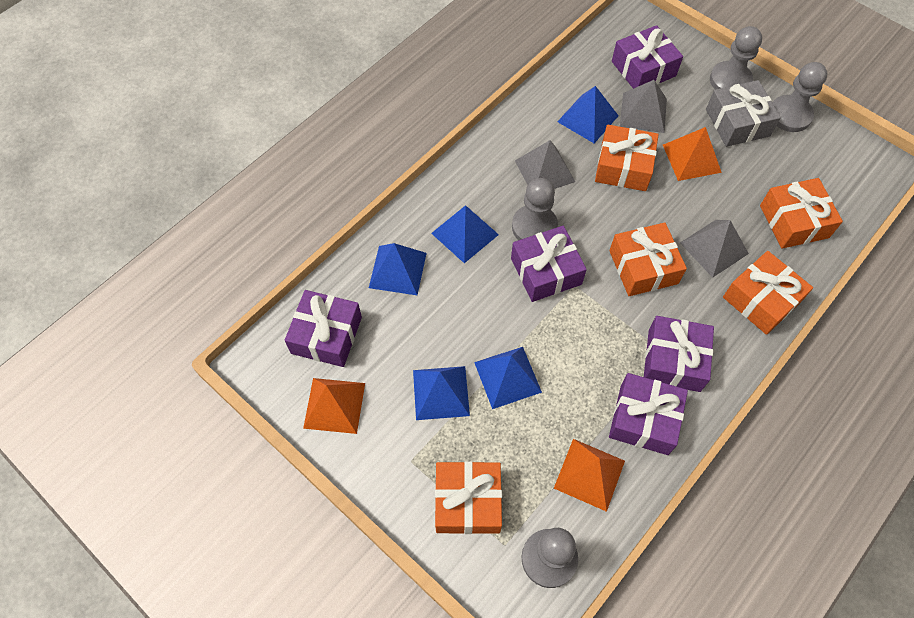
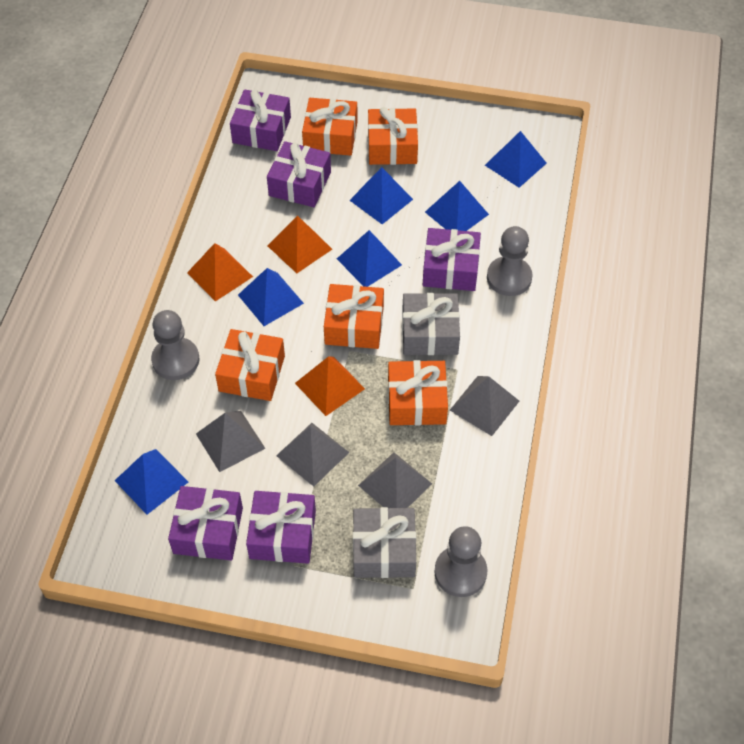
blue pyramid: [369,243,427,295] [413,366,470,420] [431,205,499,263] [474,347,542,409] [557,86,619,143] = 5 -> [115,449,188,515] [238,268,304,326] [337,230,402,287] [349,167,413,224] [425,181,489,231] [485,131,547,188] = 6
grey gift: [706,80,781,147] = 1 -> [353,507,416,578] [402,293,460,355] = 2
grey pawn: [512,178,558,240] [522,528,578,588] [710,26,762,90] [773,62,827,132] = 4 -> [151,310,199,380] [434,526,488,597] [487,226,533,296] = 3
grey pyramid: [515,140,575,189] [620,80,667,133] [680,220,749,278] = 3 -> [196,411,266,472] [276,423,349,487] [358,452,432,508] [450,376,519,436] = 4

